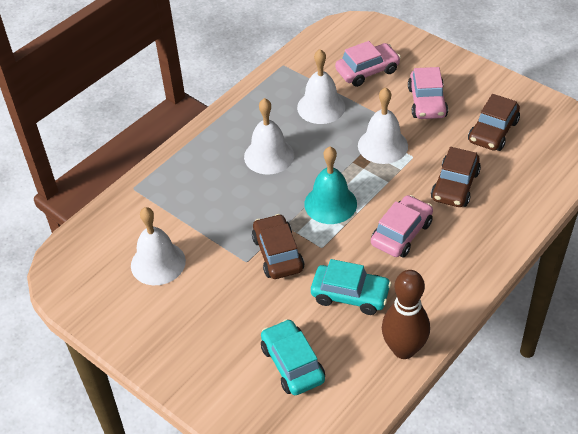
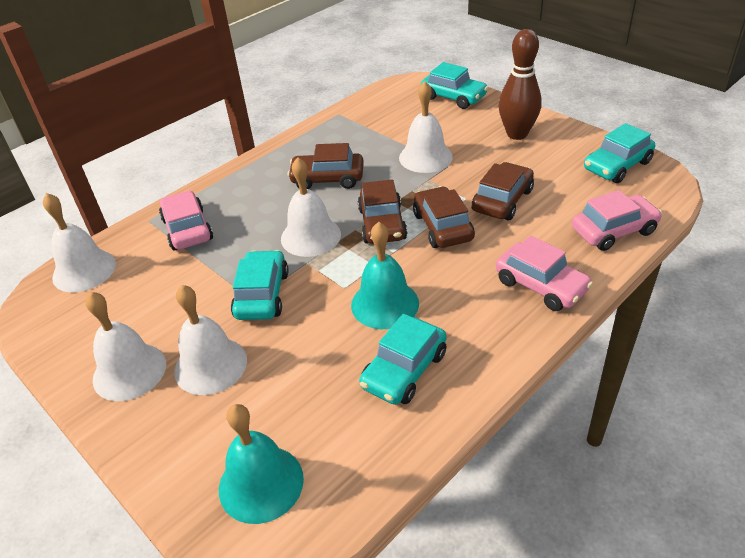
brown car: [252,214,304,279] [431,147,481,207] [468,94,520,151] = 3 -> [287,143,364,189] [358,179,407,244] [413,186,475,248] [471,162,534,220] = 4
turquoise bell: [304,147,357,224] = 1 -> [219,404,304,524] [351,222,419,329] = 2
turquoise car: [261,319,325,395] [311,259,392,315] = 2 -> [231,250,289,320] [359,314,447,405] [421,62,488,109] [584,123,655,183] = 4
white bell: [131,207,186,285] [244,98,294,174] [297,49,345,124] [358,87,408,164] = 4 -> [43,193,116,292] [86,292,166,401] [174,285,247,395] [281,157,341,257] [399,81,453,173] = 5

